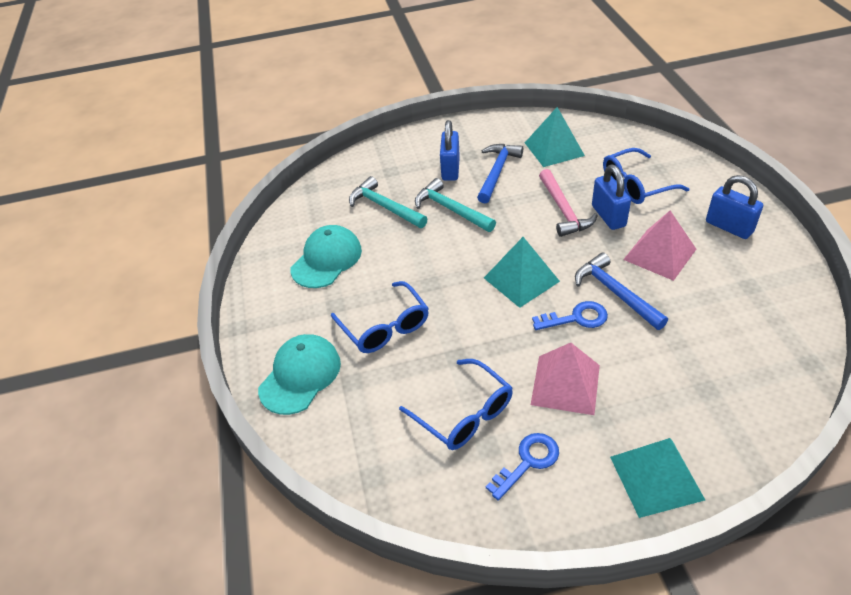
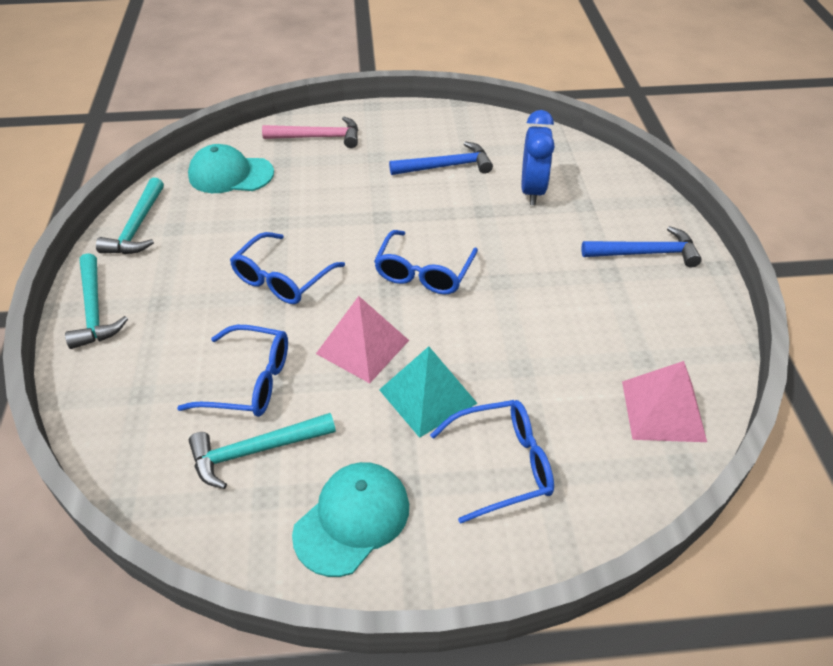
blue clock: none = 0 -> [522,110,555,205] = 1
blue glasses: [331,281,429,353] [399,359,513,450] [603,148,689,204] = 3 -> [177,325,288,417] [230,232,345,304] [374,230,478,295] [430,400,554,524] = 4
blue key: [486,433,559,501] [532,301,608,330] = 2 -> none = 0
blue padlock: [440,120,460,181] [592,165,631,230] [706,175,763,239] = 3 -> none = 0
turquoise hammer: [349,176,428,228] [415,178,496,232] = 2 -> [65,253,128,349] [96,177,164,254] [189,413,336,489] = 3
turquoise pyramid: [484,237,560,308] [525,107,585,167] [610,438,705,518] = 3 -> [379,346,478,438] = 1

